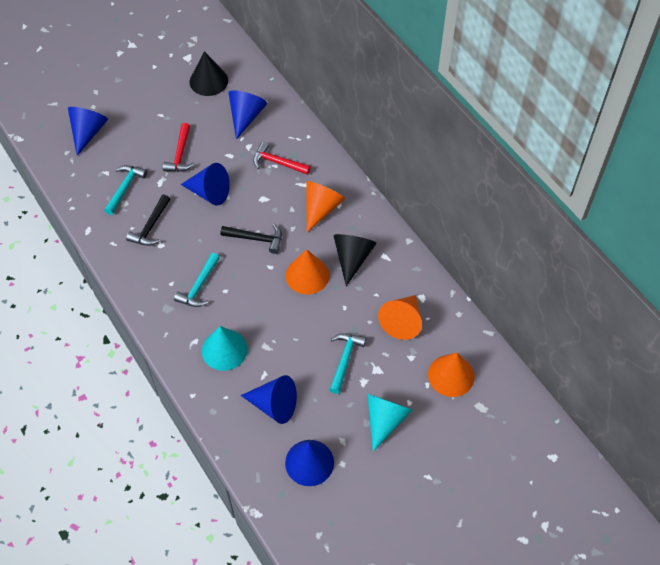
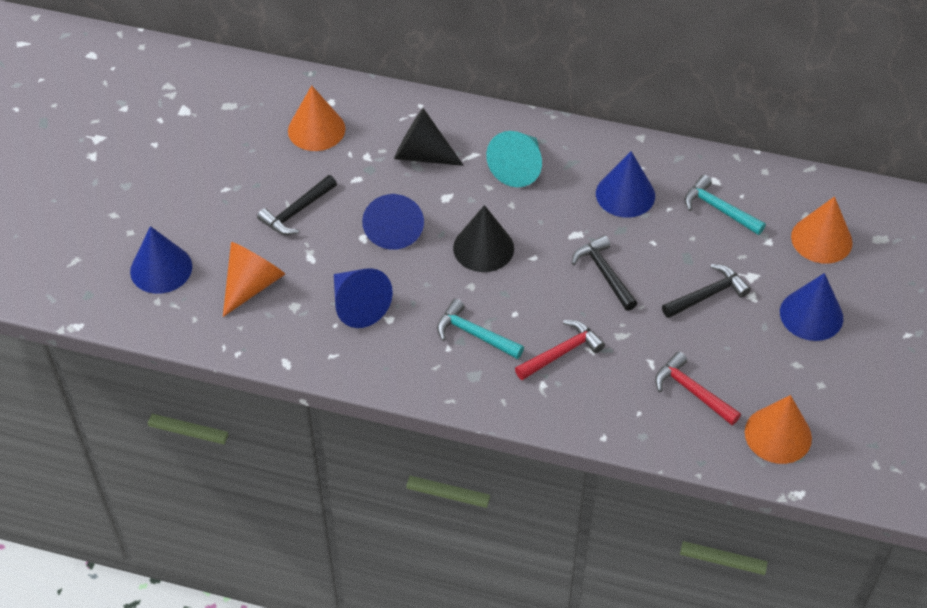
black hammer: [126,195,170,246] [221,224,282,254] = 2 -> [257,175,337,235] [572,235,637,311] [662,264,751,318] = 3
turquoise cone: [202,326,248,371] [367,394,413,452] = 2 -> [486,131,542,187] = 1
turquoise hammer: [104,165,147,215] [174,253,220,307] [330,333,366,394] = 3 -> [437,299,524,359] [685,175,766,235] = 2

